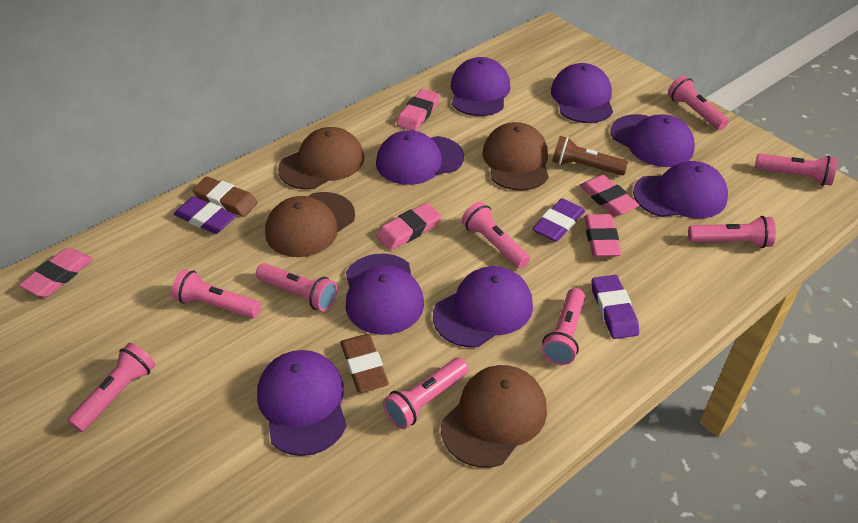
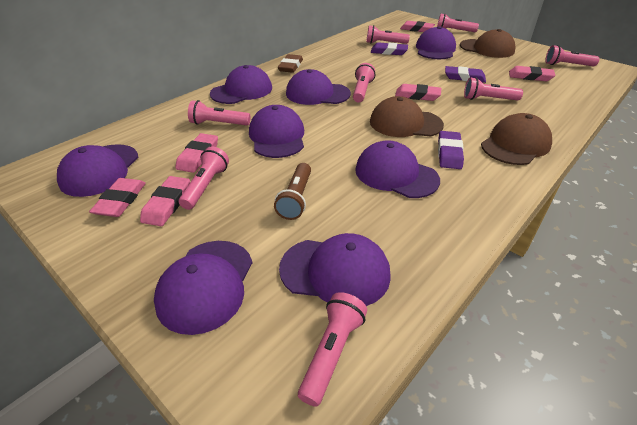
brown cap: [265,192,355,257] [278,127,364,190] [441,365,547,468] [482,122,549,191] = 4 -> [370,96,444,137] [460,29,515,58] [481,113,552,165] = 3
brown eraser: [192,176,258,217] [340,334,389,393] = 2 -> [278,54,303,73] = 1
pink eraser: [19,248,93,297] [376,203,442,251] [397,89,440,131] [580,175,639,216] [584,214,621,257] = 5 -> [89,178,146,217] [140,176,190,226] [175,133,218,173] [395,84,441,101] [400,21,435,32] [509,66,556,81] = 6
pink flashlight: [68,343,155,432] [172,269,261,318] [256,263,337,311] [383,358,469,429] [462,202,530,269] [541,288,585,365] [668,75,729,130] [688,216,776,248] [755,153,838,186] = 9 -> [179,147,229,210] [188,100,250,125] [298,292,367,407] [353,63,375,103] [366,25,410,44] [437,14,479,32] [464,77,523,100] [545,45,599,66] = 8

